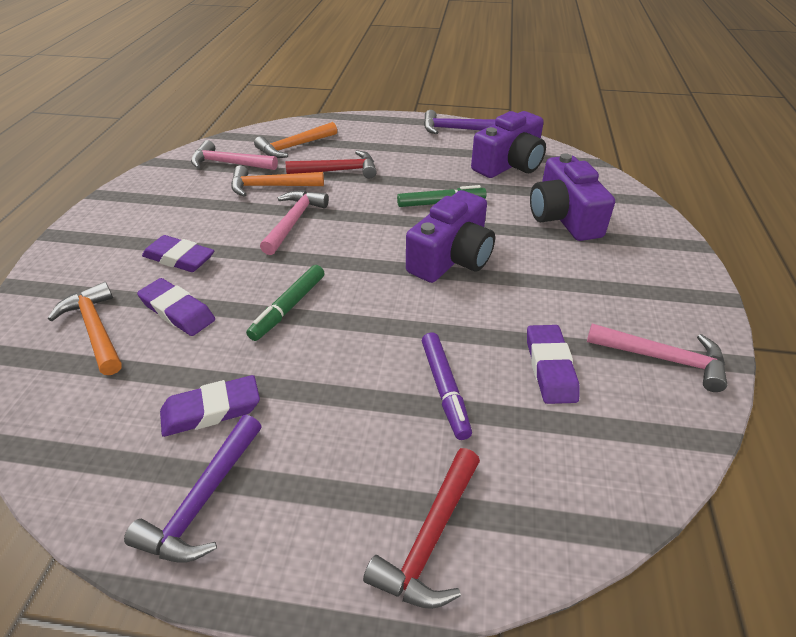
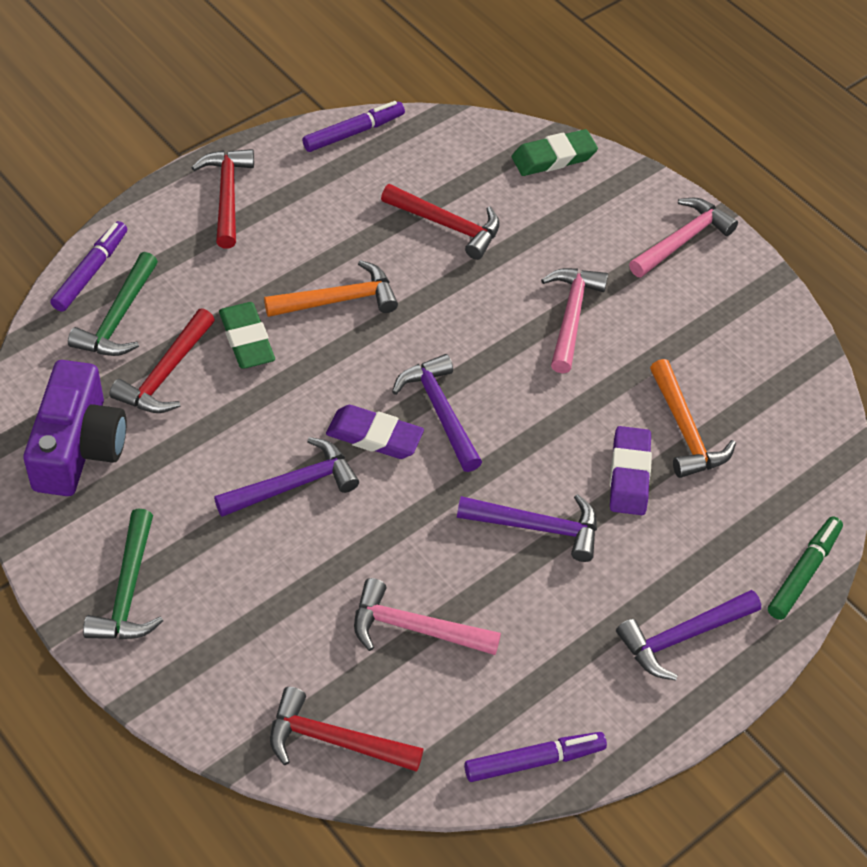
green eraser: none = 0 -> [219,302,275,369] [512,129,598,176] = 2
green hammer: none = 0 -> [68,252,158,356] [83,509,163,639] = 2
green marker: [246,265,324,341] [397,185,487,207] = 2 -> [768,516,843,620] = 1
orange hammer: [48,282,122,375] [231,165,324,197] [254,122,337,158] = 3 -> [264,260,398,317] [650,359,736,478] = 2
purple camera: [406,190,495,283] [471,111,546,178] [530,153,615,241] = 3 -> [24,360,126,496] = 1
purple eraser: [137,278,215,336] [142,235,214,272] [160,375,260,437] [527,325,579,404] = 4 -> [326,405,424,459] [610,426,652,515] = 2
purple hammer: [124,415,262,563] [424,110,496,134] = 2 -> [214,437,359,517] [392,354,482,472] [457,494,597,562] [616,590,761,680] = 4
purple marker: [422,333,472,440] = 1 -> [50,221,127,312] [302,101,405,152] [464,732,607,782] = 3
red hammer: [286,150,377,178] [363,448,480,609] = 2 -> [110,308,215,413] [191,149,254,248] [270,687,424,772] [381,184,500,260] = 4

